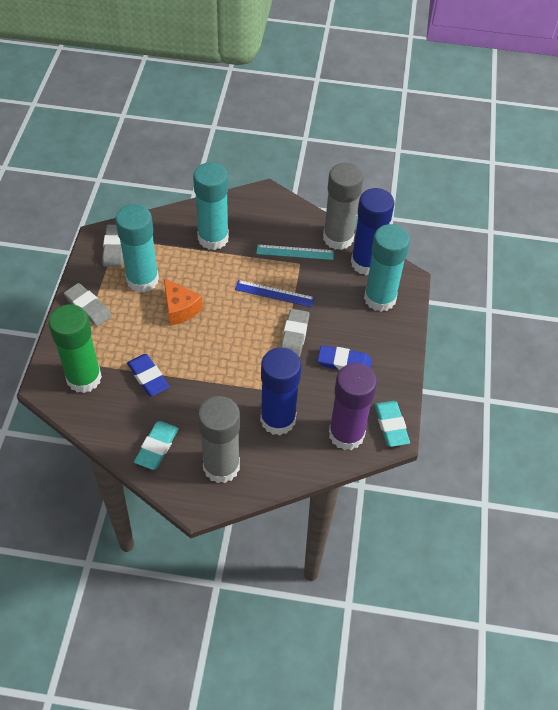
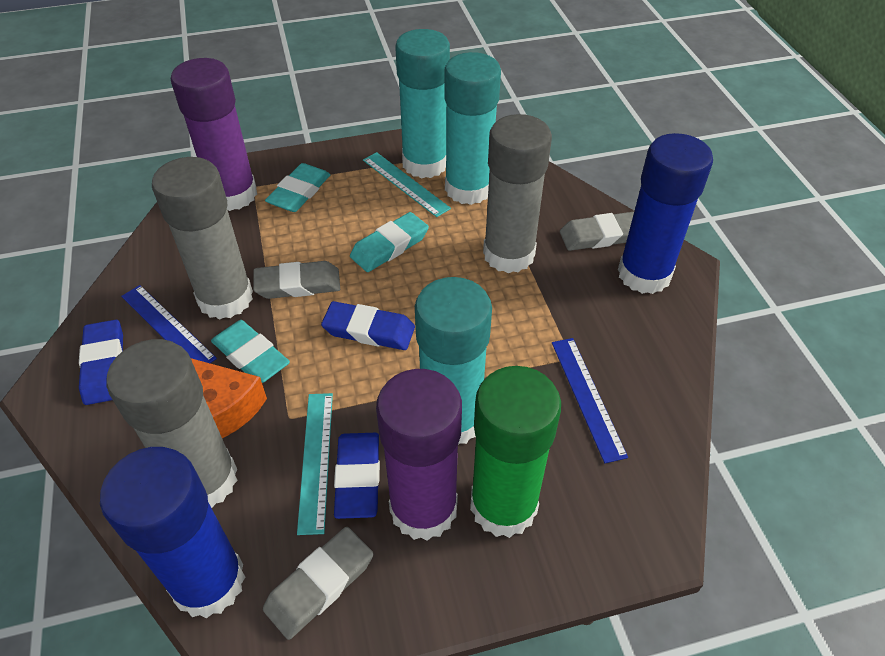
blue eraser: [127,354,170,397] [318,345,372,370] = 2 -> [79,320,123,405] [321,301,415,350] [334,433,380,519] = 3
blue ruler: [235,280,315,307] = 1 -> [121,285,217,363] [552,338,628,463] = 2
grey glue stick: [198,396,240,483] [323,163,363,250] = 2 -> [106,339,238,508] [152,157,253,320] [483,114,552,273] = 3
purple glue stick: [329,363,377,450] = 1 -> [171,58,257,211] [376,369,462,541] = 2
turquoise eraser: [134,421,179,470] [375,401,410,447] = 2 -> [211,320,290,383] [265,163,331,212] [350,212,429,272] = 3
turquoise ruler: [256,244,334,260] = 1 -> [297,393,333,535] [363,152,451,217] = 2

